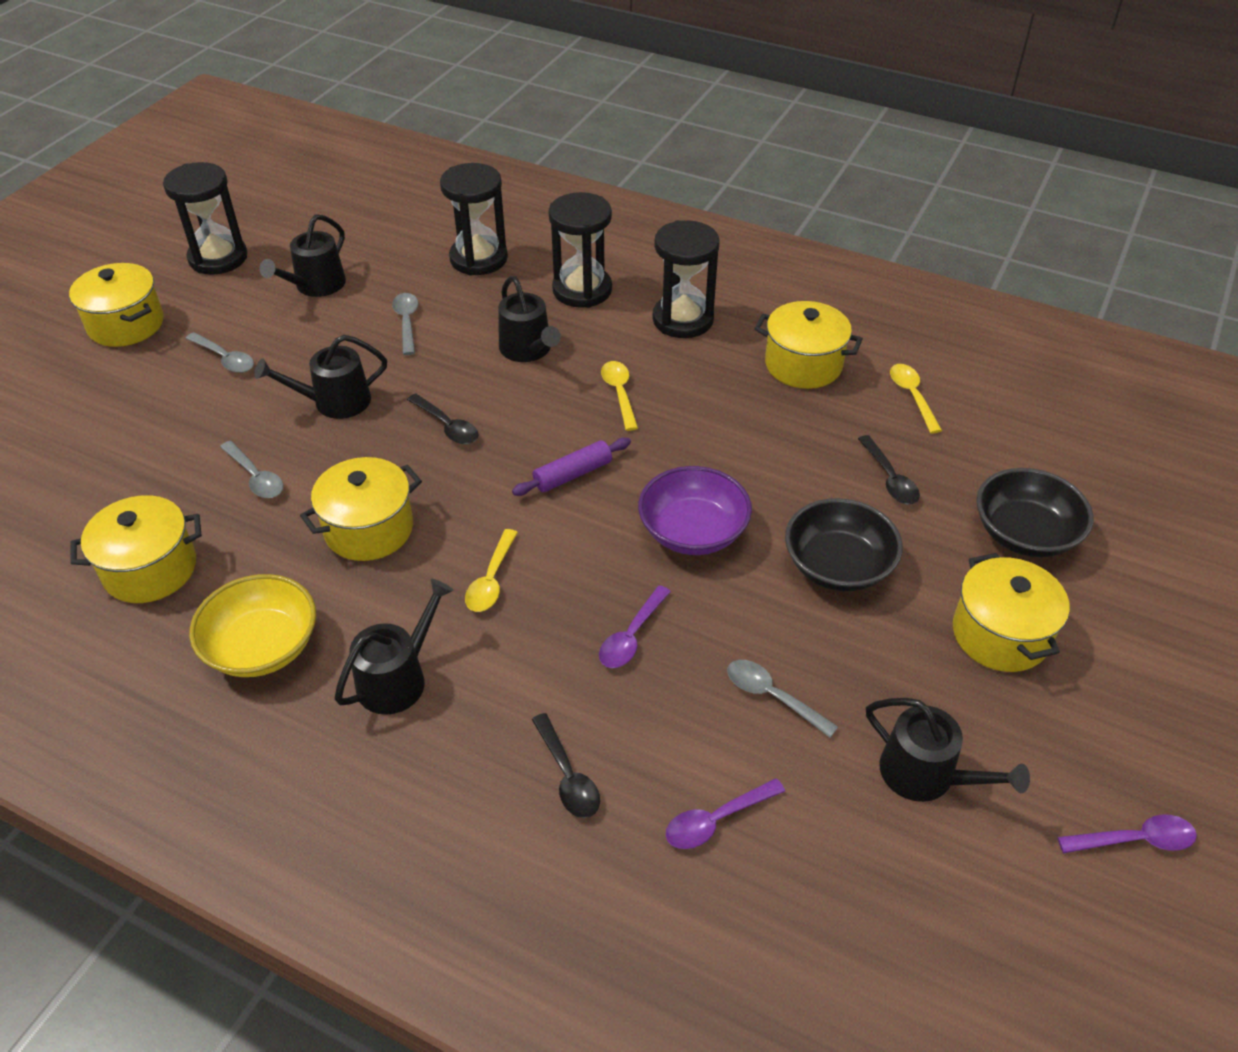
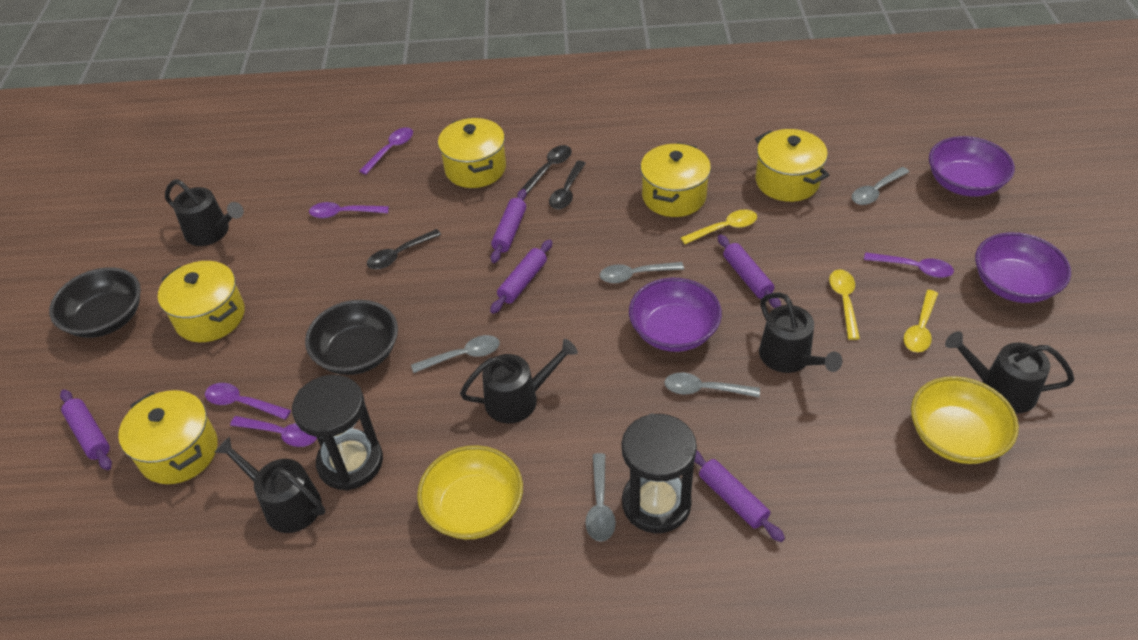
black hourglass: [163,162,247,275] [440,163,508,276] [548,192,612,308] [652,220,720,338] = 4 -> [292,375,383,491] [621,413,697,533] = 2
grey spoon: [185,332,254,373] [220,441,284,498] [392,293,418,355] [727,660,838,738] = 4 -> [411,335,500,373] [585,453,616,542] [600,262,684,283] [664,373,760,397] [852,167,909,205] = 5
purple bowl: [638,466,752,555] = 1 -> [629,278,722,352] [929,136,1015,197] [975,232,1071,303] = 3
purple rolling pin: [512,438,631,496] = 1 -> [60,389,112,470] [490,239,552,314] [491,189,527,263] [694,450,785,542] [718,234,781,308] = 5
purple spoon: [599,585,671,668] [666,778,785,849] [1058,815,1197,853] = 3 -> [205,383,291,420] [230,416,317,447] [309,202,389,218] [360,127,413,174] [864,252,954,278] = 5
yellow bowl: [189,574,316,677] = 1 -> [417,445,523,539] [911,376,1019,464] = 2

